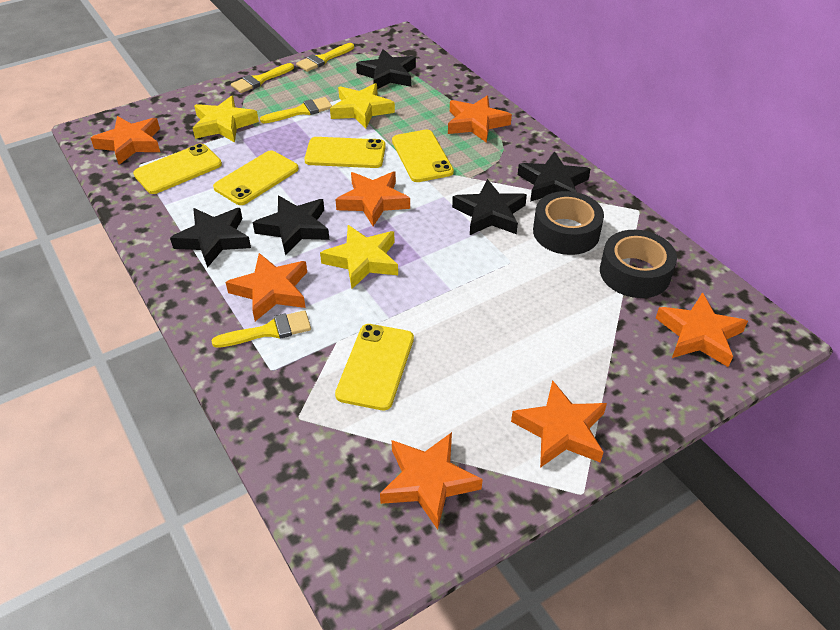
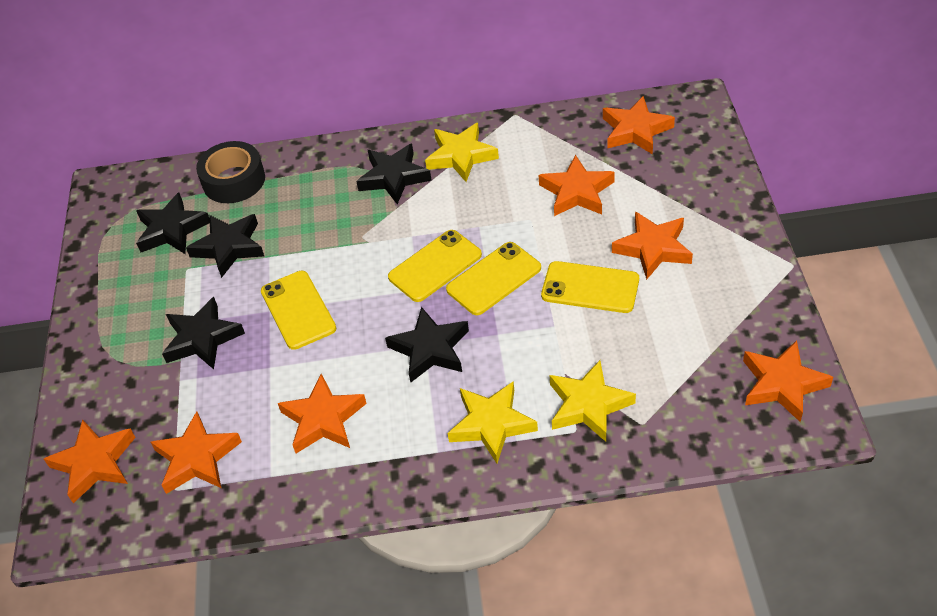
black tape: [533,191,604,255] [600,230,677,298] = 2 -> [196,141,265,203] = 1
yellow brush: [211,310,311,348] [231,63,294,93] [260,97,332,123] [296,43,354,72] = 4 -> none = 0
yellow phone: [133,143,222,194] [213,150,299,205] [304,137,386,168] [335,324,414,410] [392,130,454,182] = 5 -> [261,271,336,350] [388,230,482,302] [446,242,541,315] [541,261,639,313] = 4

